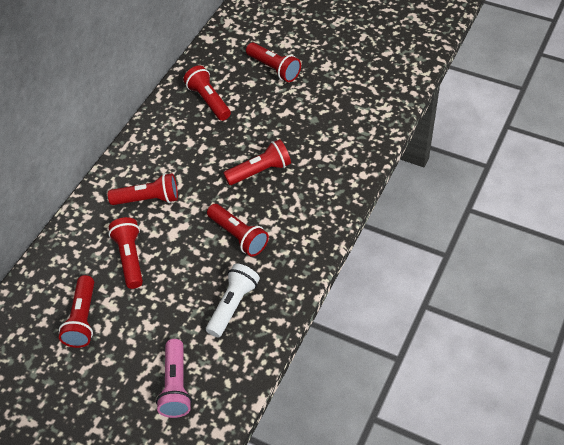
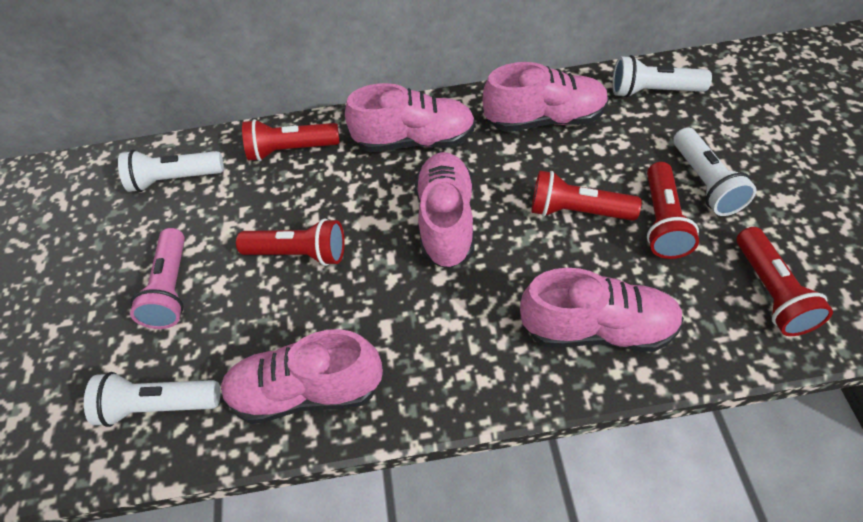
pink shoe: none = 0 -> [221,329,383,424] [345,83,476,152] [415,152,475,269] [483,62,609,132] [520,268,684,352] = 5
red flashlight: [59,275,94,348] [108,173,178,205] [109,217,143,289] [184,65,231,121] [207,204,269,256] [223,139,291,185] [246,42,301,82] = 7 -> [236,218,345,266] [242,119,340,161] [531,170,642,221] [647,162,699,259] [736,227,833,336] = 5
white flashlight: [206,264,260,337] = 1 -> [84,372,220,427] [118,150,224,192] [612,55,712,98] [673,127,757,216] = 4

